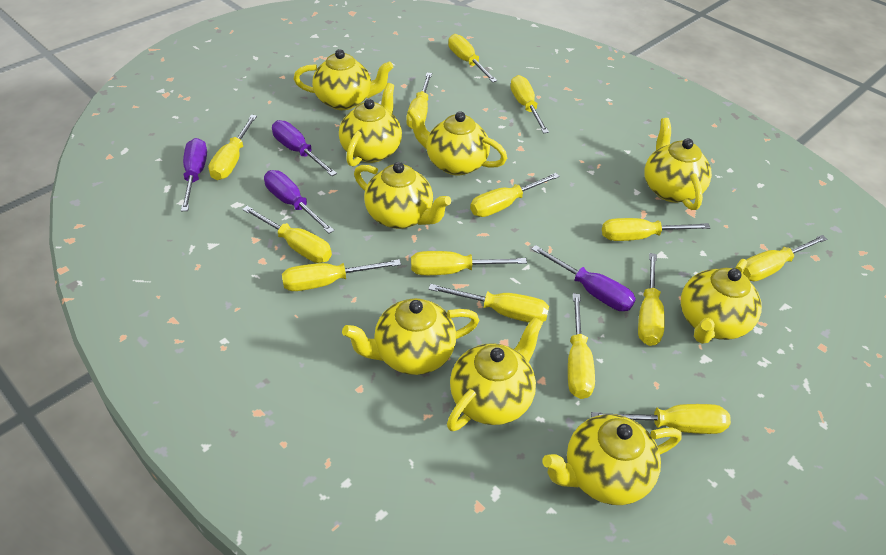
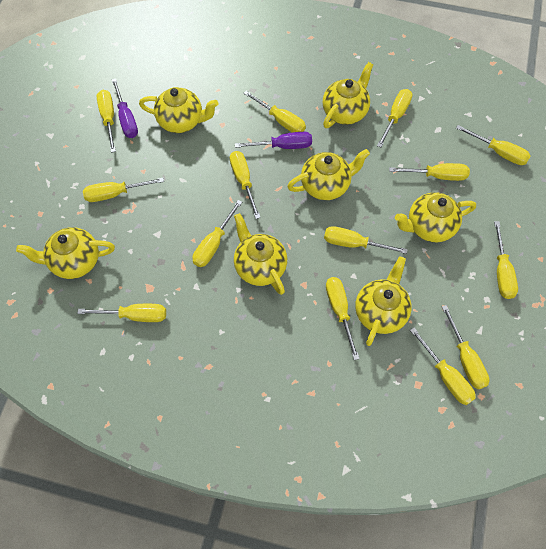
purple screwdriver: [181,138,207,211] [264,170,335,234] [272,120,337,176] [532,245,636,311] = 4 -> [112,78,138,138] [235,132,312,149] = 2
yellow teapot: [294,49,393,110] [339,83,402,167] [342,298,479,375] [354,162,451,229] [407,107,507,176] [447,317,543,431] [542,414,682,505] [644,118,712,210] [681,259,762,344] = 9 -> [16,227,115,279] [139,87,219,133] [234,213,287,295] [287,149,370,200] [323,62,373,128] [355,256,412,346] [395,192,476,242] = 7

